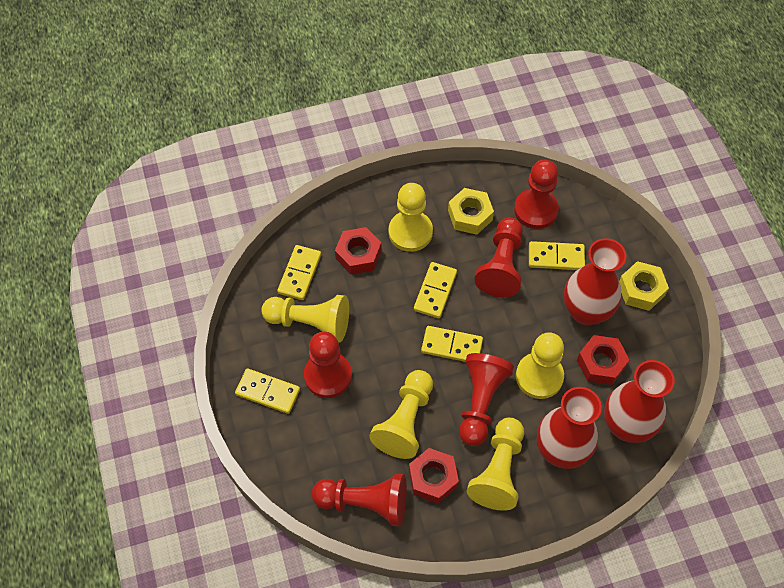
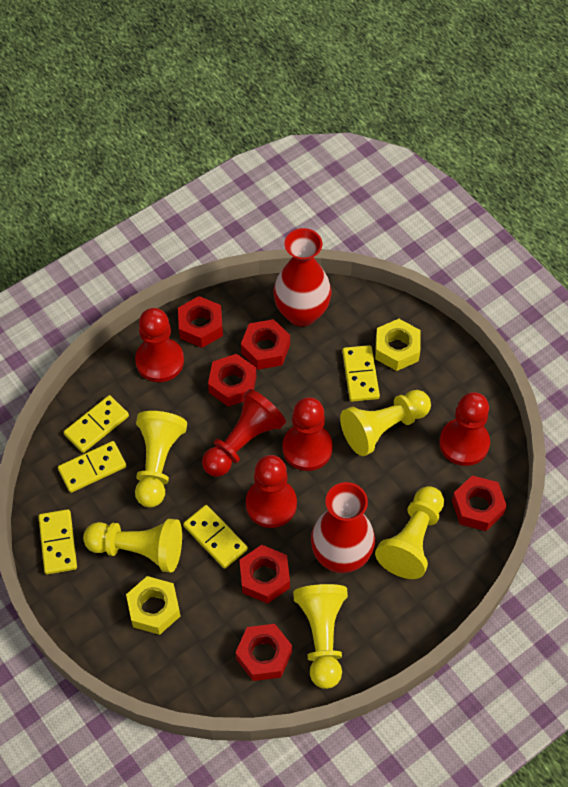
red nut: [335,227,381,274] [409,448,459,503] [577,335,629,385] = 3 -> [178,296,223,348] [208,354,256,407] [235,624,292,681] [239,545,290,604] [241,319,290,370] [452,475,507,531] = 6
red vase: [537,387,602,469] [564,238,627,325] [604,360,675,443] = 3 -> [273,228,331,327] [311,482,375,573] = 2

